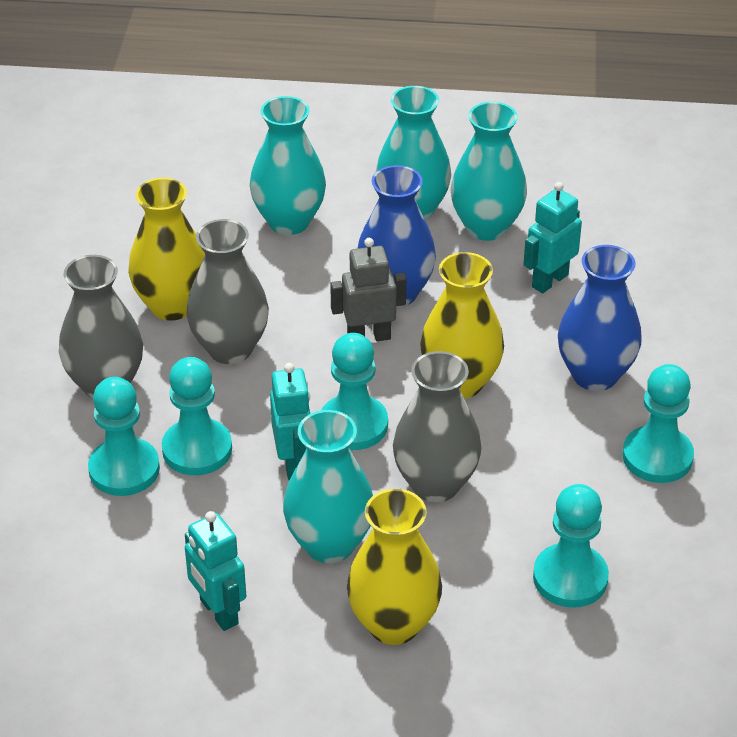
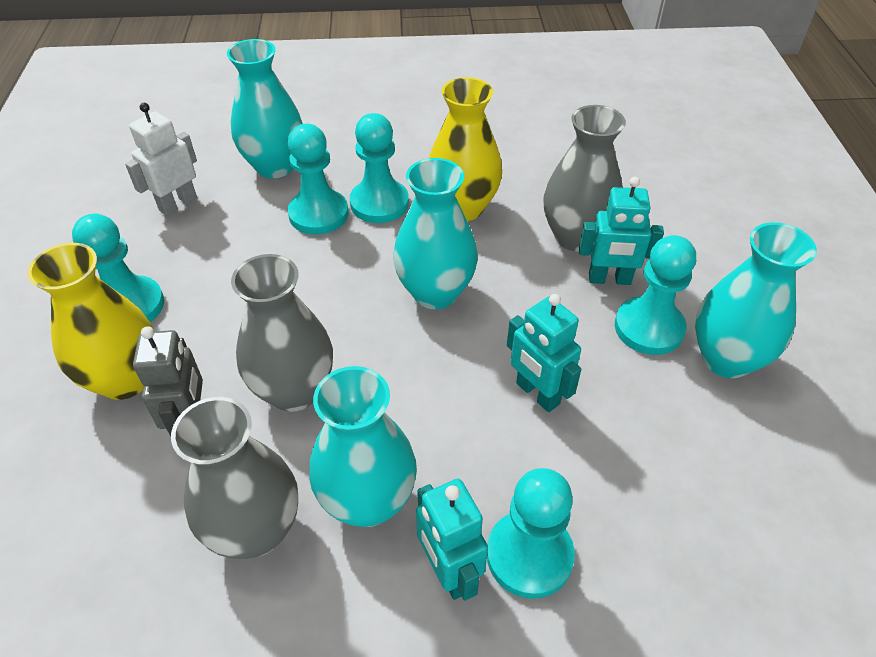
blue vase: [358,165,436,308] [558,245,642,391] = 2 -> none = 0
white robot: none = 0 -> [125,103,197,216] = 1
yellow vase: [128,178,205,321] [347,488,442,645] [420,252,504,399] = 3 -> [27,243,154,400] [429,77,502,221] = 2

